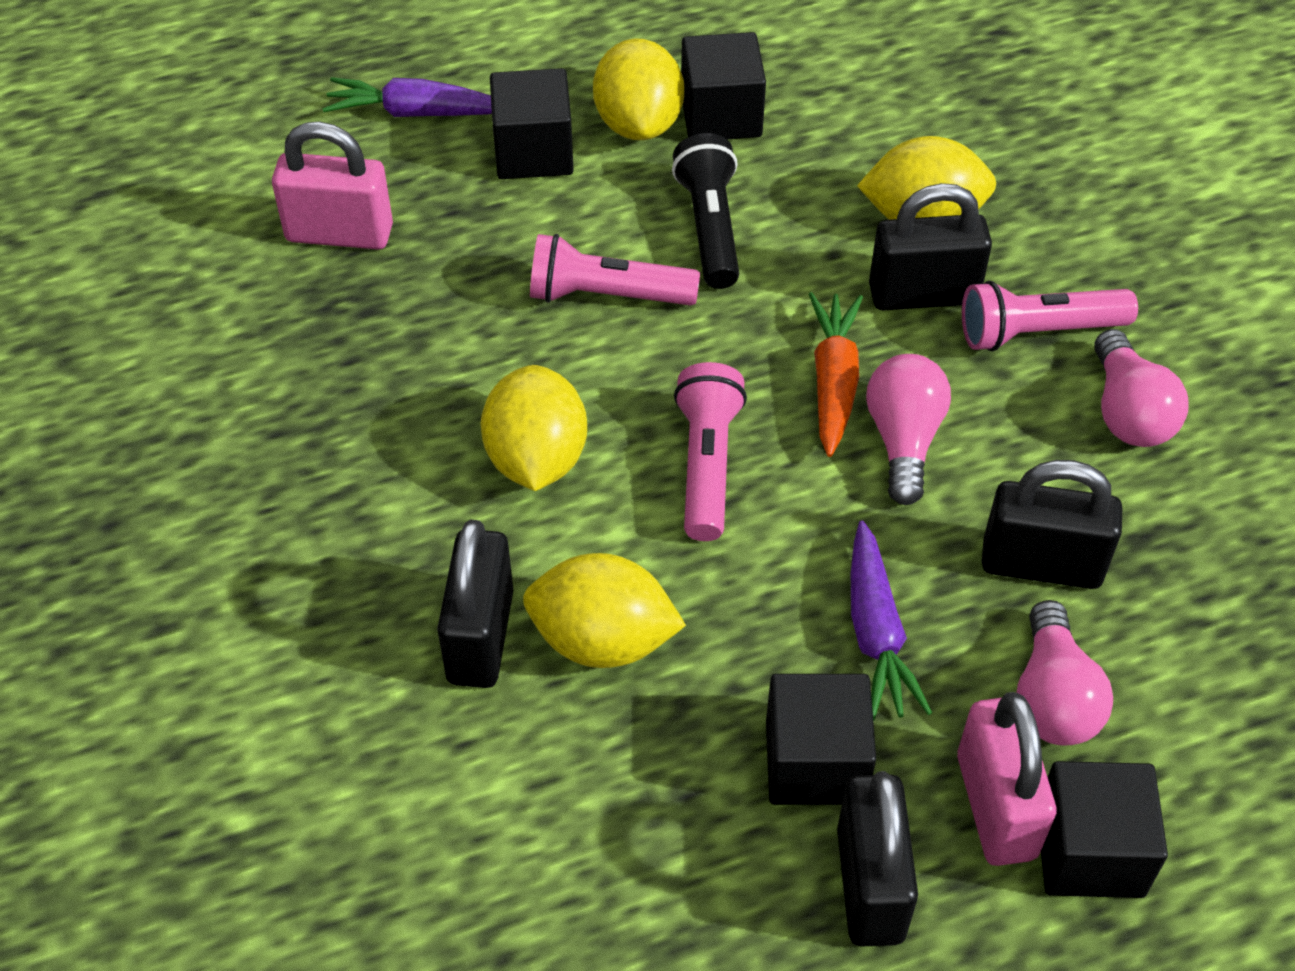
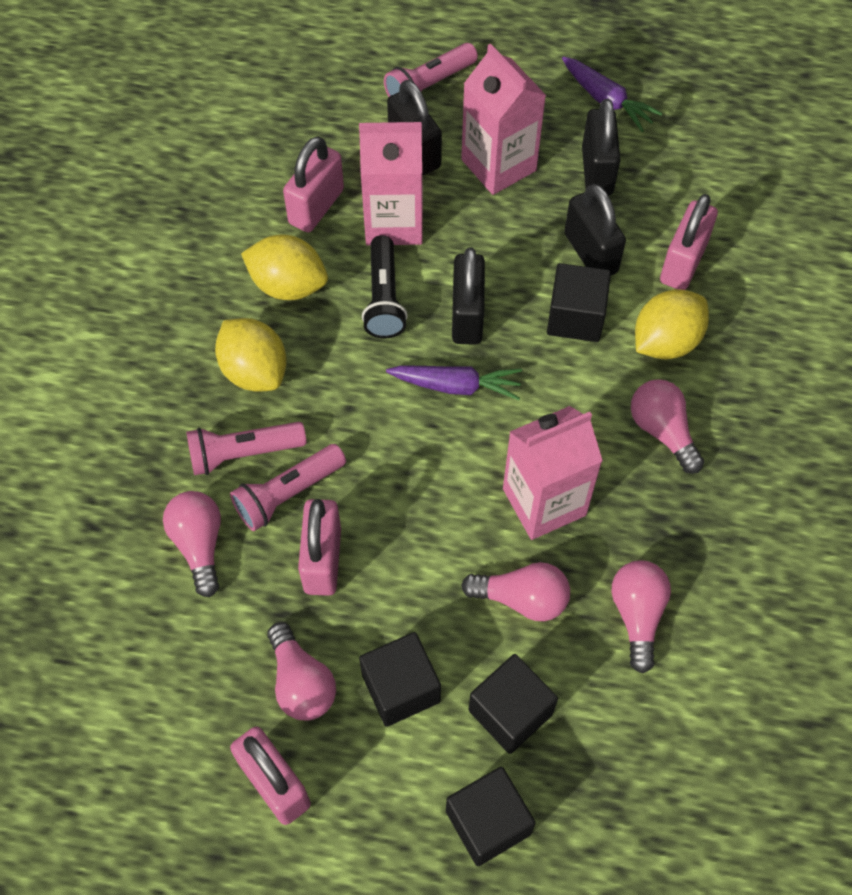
orange carrot: [809,292,863,457] = 1 -> none = 0
pink carton: none = 0 -> [359,122,423,246] [461,43,546,195] [503,406,603,540] = 3
pink light bulb: [866,354,951,505] [1016,600,1113,746] [1094,329,1189,447] = 3 -> [163,491,221,597] [267,622,336,720] [461,562,570,621] [611,561,671,673] [631,379,704,474] = 5
pink padlock: [272,122,393,250] [957,692,1056,866] = 2 -> [230,727,311,825] [283,136,344,232] [298,499,341,596] [660,194,718,290] = 4
yellow lemon: [481,365,587,491] [523,553,686,668] [593,38,684,140] [857,136,996,220] = 4 -> [215,318,287,392] [241,234,328,300] [635,289,709,359] = 3

